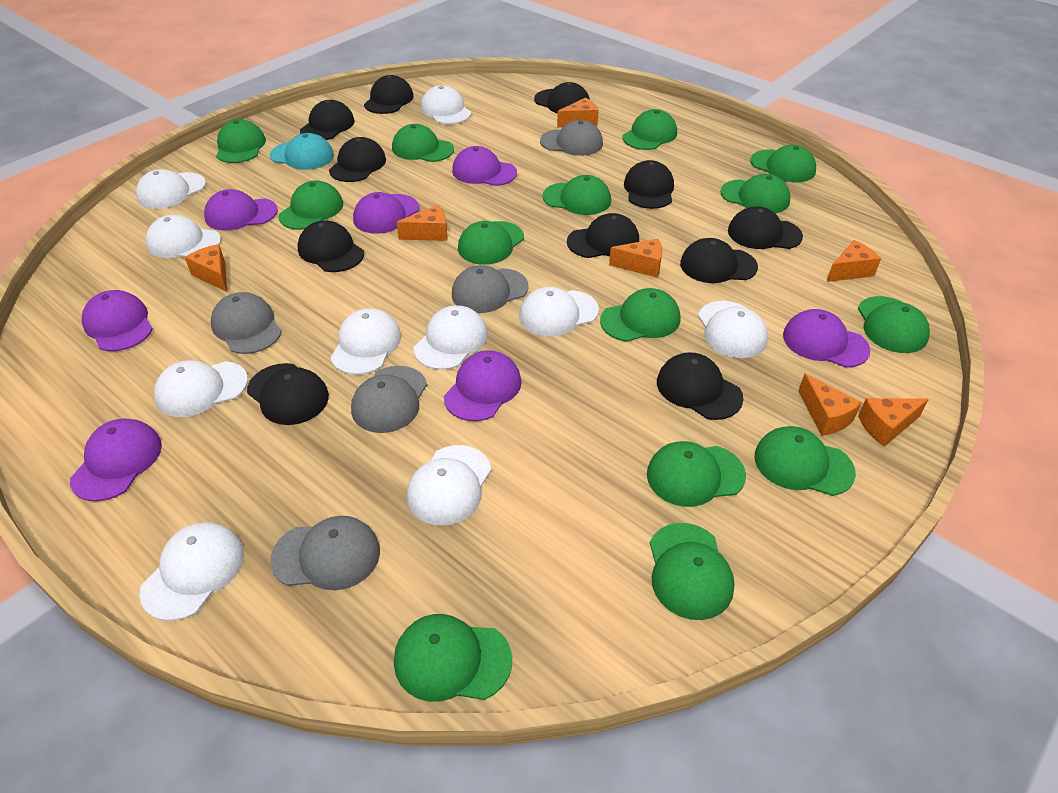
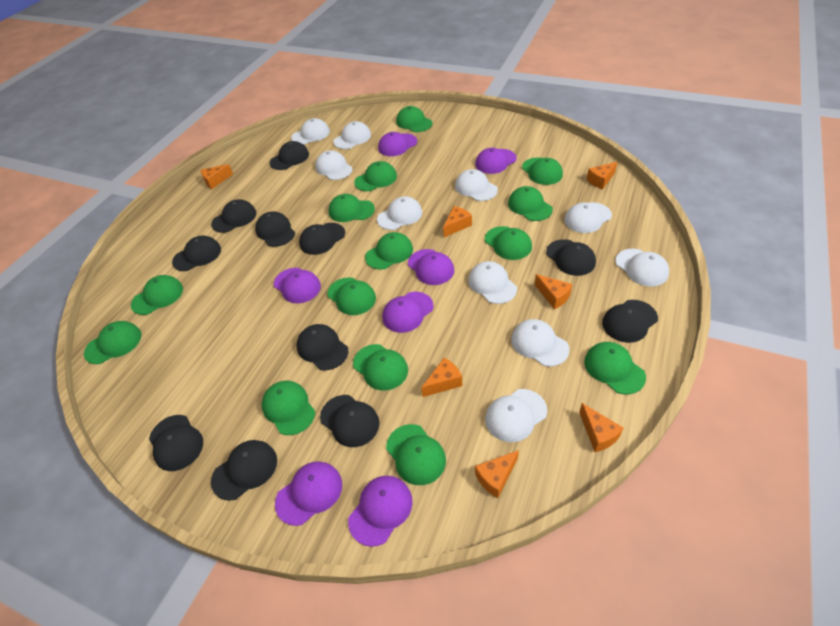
grey cap: [211,292,282,354] [270,516,380,590] [351,366,427,433] [452,265,529,313] [540,120,603,156] = 5 -> none = 0
turquoise cap: [270,133,334,170] = 1 -> none = 0

